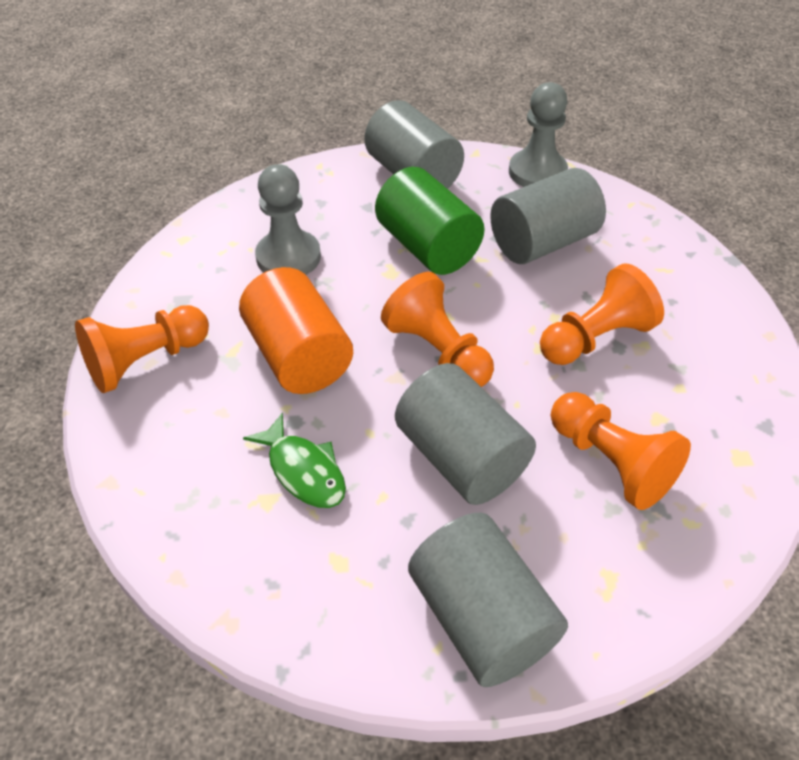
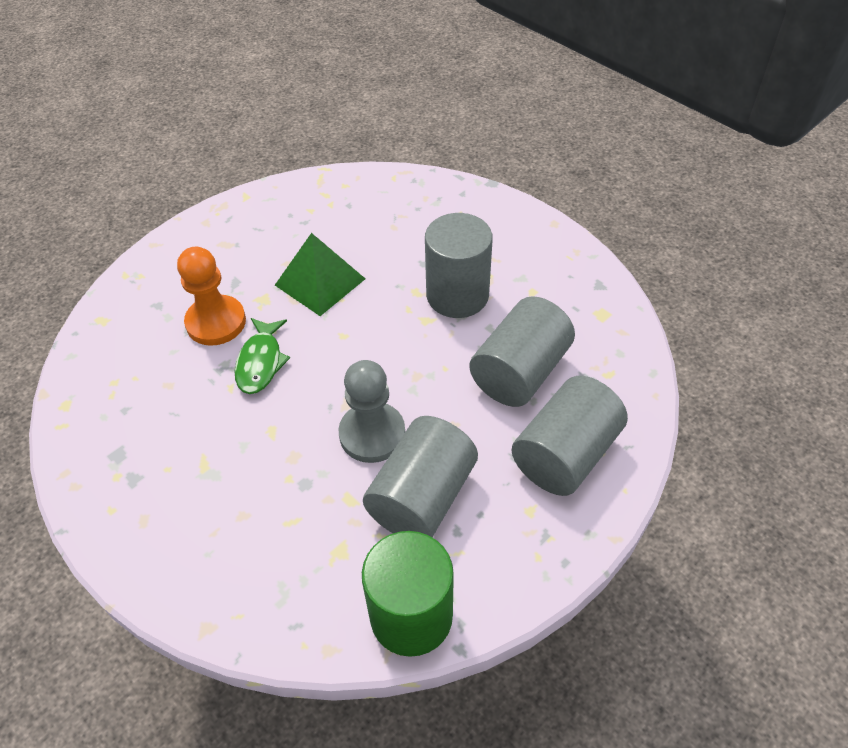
green pyramid: none = 0 -> [275,233,365,316] = 1
grey pawn: [255,164,321,275] [509,82,568,187] = 2 -> [339,360,405,463] = 1
orange cylinder: [239,267,353,394] = 1 -> none = 0
orange pawn: [75,305,209,393] [381,272,494,387] [540,264,664,365] [551,392,691,510] = 4 -> [177,247,246,346] = 1

